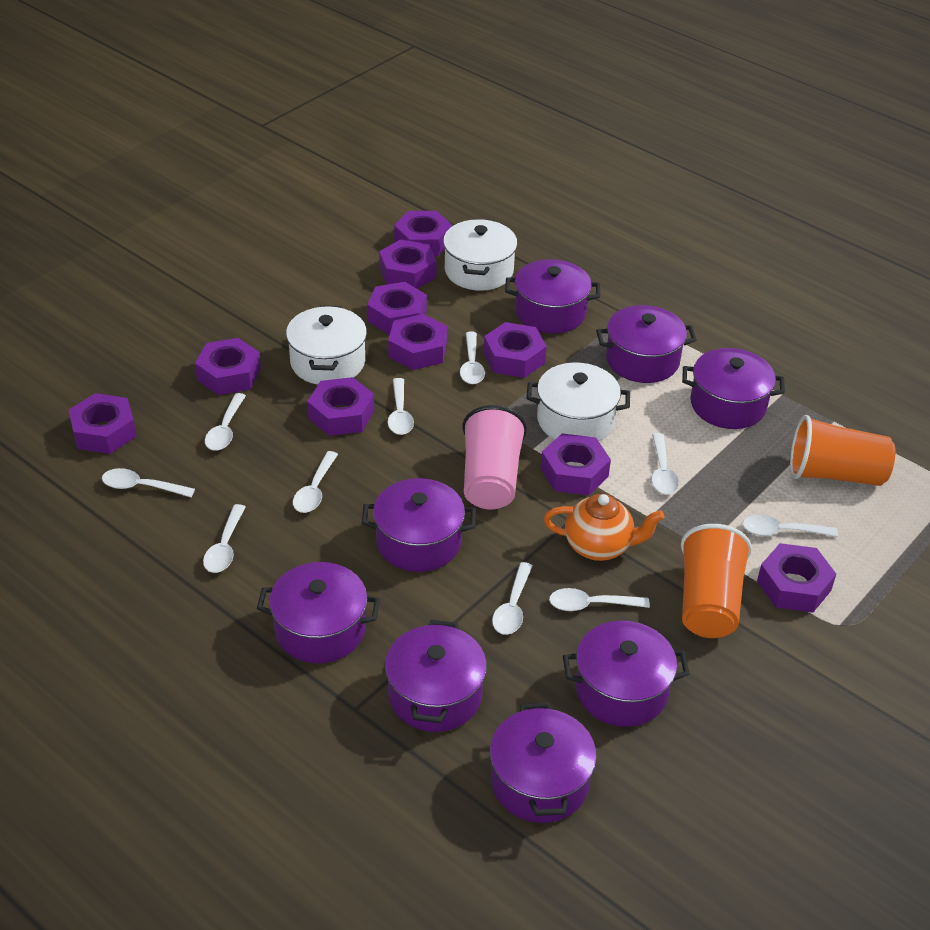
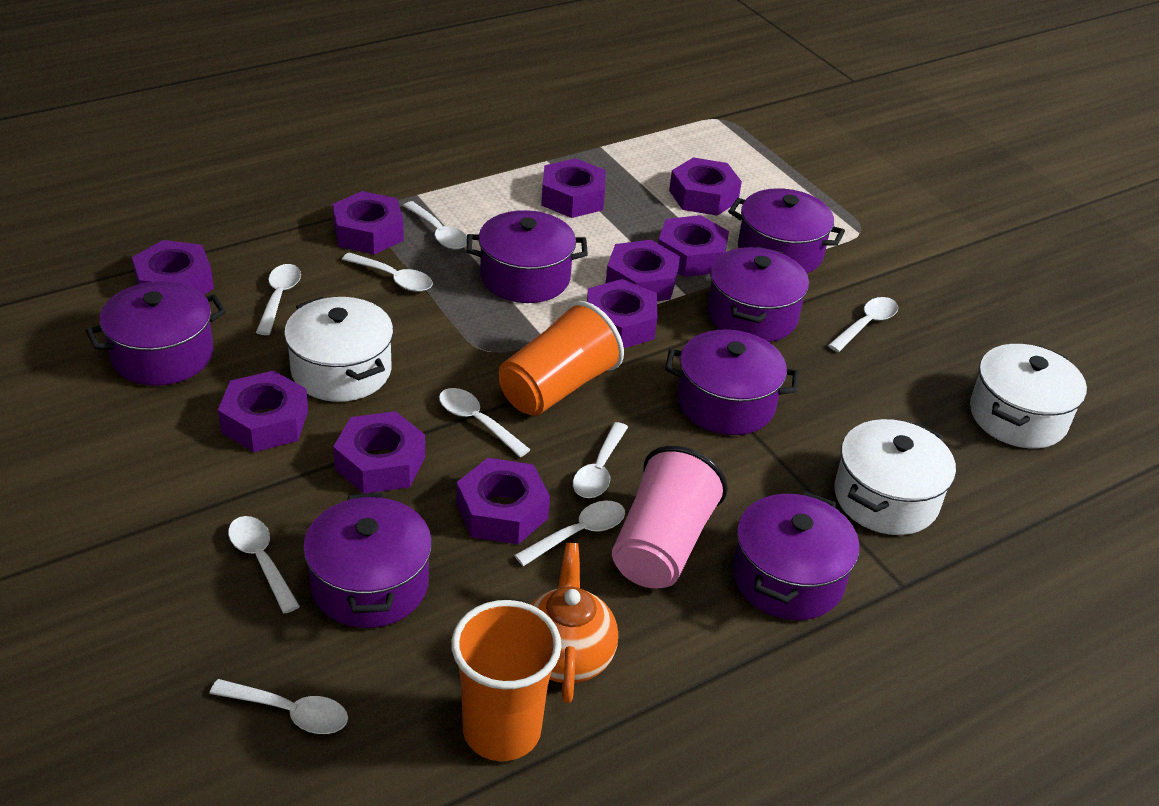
purple pot: [257,562,380,663] [362,478,476,572] [385,620,487,732] [490,702,597,823] [505,259,600,334] [563,621,690,727] [596,305,697,383] [682,348,785,429] = 8 -> [86,281,226,386] [303,492,432,628] [467,210,588,303] [665,329,799,435] [707,247,809,342] [728,188,845,273] [732,491,860,620] = 7
white spoon: [102,468,195,497] [203,504,246,573] [205,393,246,450] [293,451,338,513] [387,378,414,435] [460,332,485,384] [492,562,533,635] [549,588,650,611] [652,433,679,495] [743,515,838,537] = 10 -> [210,679,348,734] [228,516,300,614] [256,264,301,335] [342,252,433,292] [403,201,467,250] [439,388,531,457] [514,501,625,566] [573,422,628,498] [828,297,898,352] = 9

